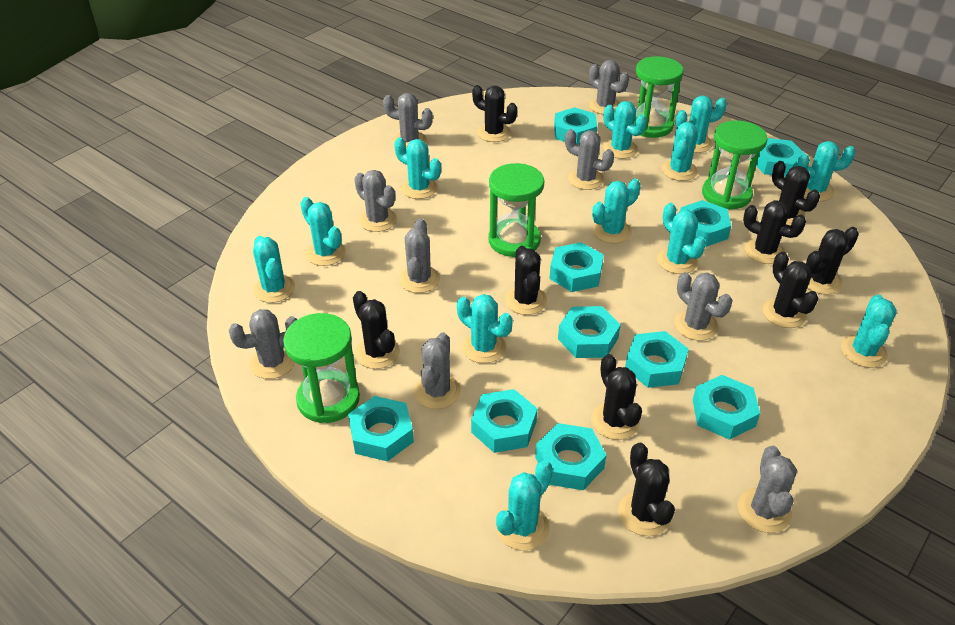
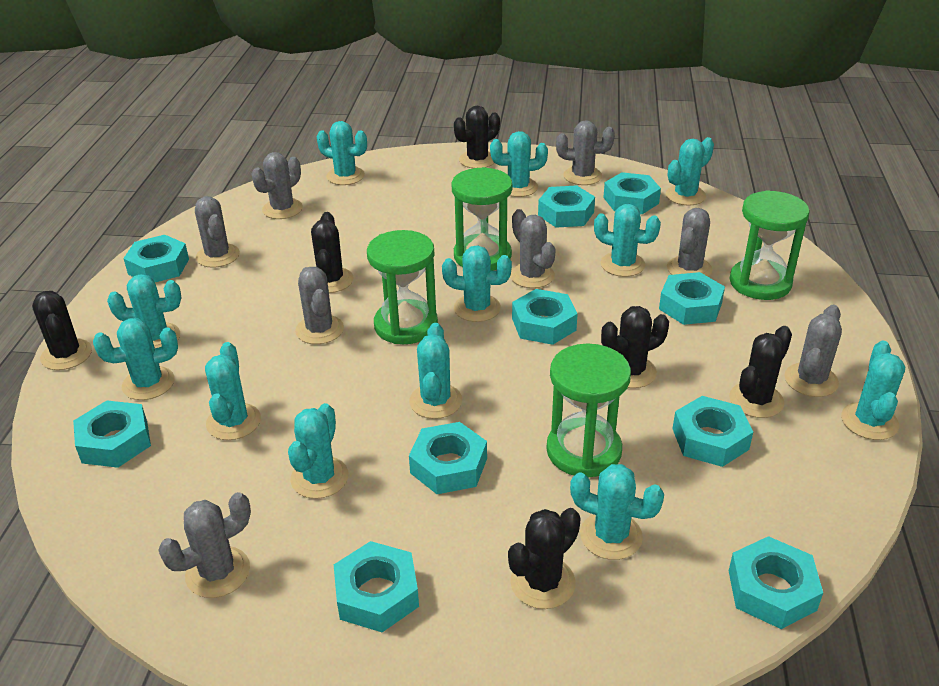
black cactus: [353,291,400,369] [472,85,517,142] [505,246,547,315] [591,354,642,440] [618,443,675,536] [743,200,806,264] [763,252,819,328] [772,161,820,226] [806,227,859,295] = 9 -> [32,291,92,370] [311,212,354,293] [454,106,500,168] [508,508,581,609] [601,306,669,388] [729,326,792,418] = 6
grey cactus: [228,309,298,379] [354,170,397,232] [383,93,433,149] [399,218,440,293] [414,332,461,409] [565,129,614,190] [589,60,629,115] [674,272,732,341] [738,446,797,533] = 9 -> [158,492,251,598] [195,196,240,268] [252,152,303,219] [295,267,344,344] [510,209,556,288] [556,120,615,185] [667,208,712,277] [785,305,842,397] = 8

